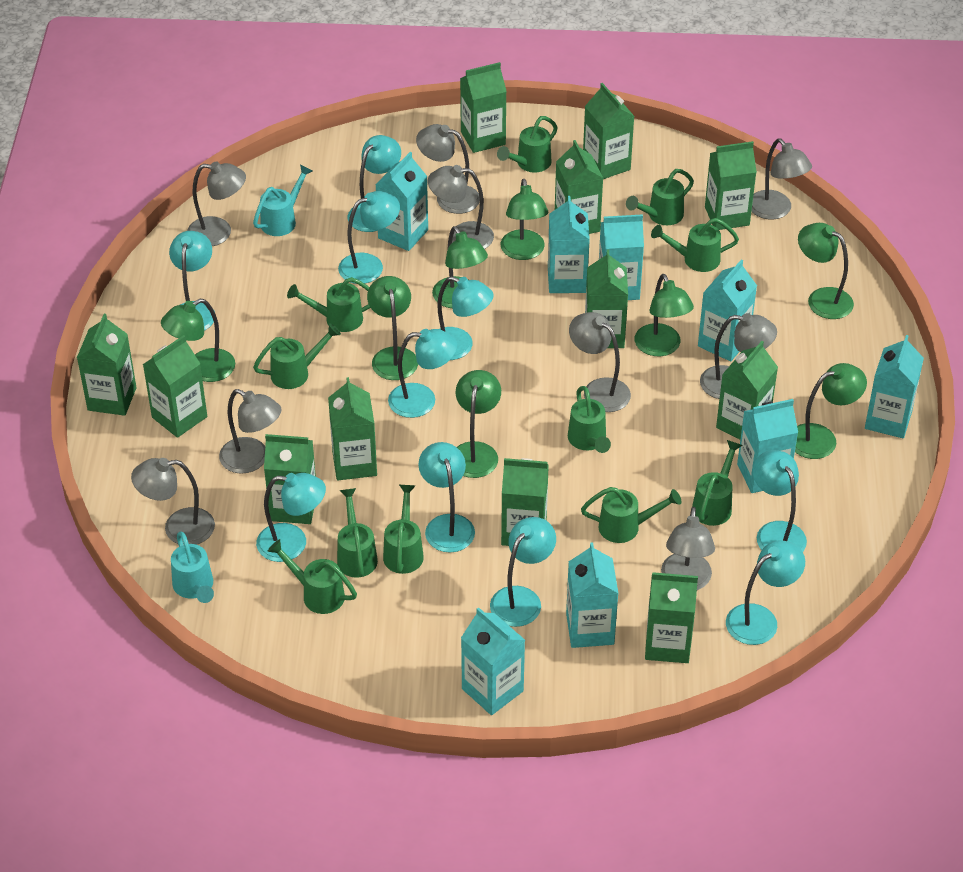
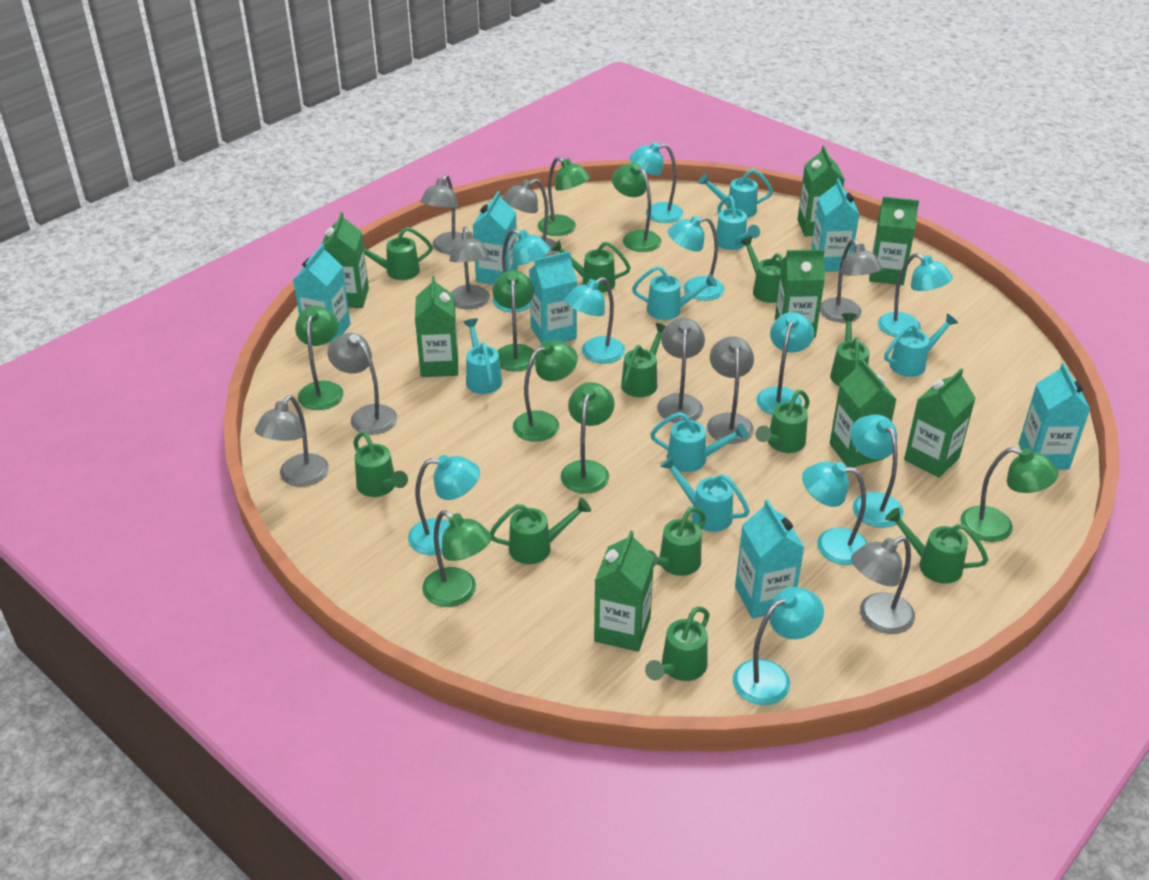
green carton: [77,314,137,416] [143,335,207,438] [264,434,316,524] [328,377,377,480] [460,62,507,153] [501,458,549,546] [555,140,603,234] [583,83,634,179] [585,250,628,348] [645,572,698,663] [705,141,757,230] [716,341,778,439] = 12 -> [322,212,369,308] [415,276,458,377] [594,530,654,652] [775,249,825,338] [798,146,845,236] [830,359,897,467] [869,197,919,285] [904,368,976,478] = 8
turquoise carton: [376,152,428,251] [461,607,525,715] [548,196,590,293] [566,542,618,648] [599,214,644,300] [698,260,757,362] [737,399,798,493] [865,335,924,438] = 8 -> [293,244,351,343] [472,191,518,285] [529,251,577,344] [735,499,805,619] [811,179,860,272] [1019,363,1091,470] = 6
turquoise watering can: [171,531,214,603] [253,164,313,236] = 2 -> [463,318,502,394] [632,266,717,320] [650,412,748,472] [660,456,750,532] [698,169,773,218] [716,196,760,250] [884,313,958,377] = 7

